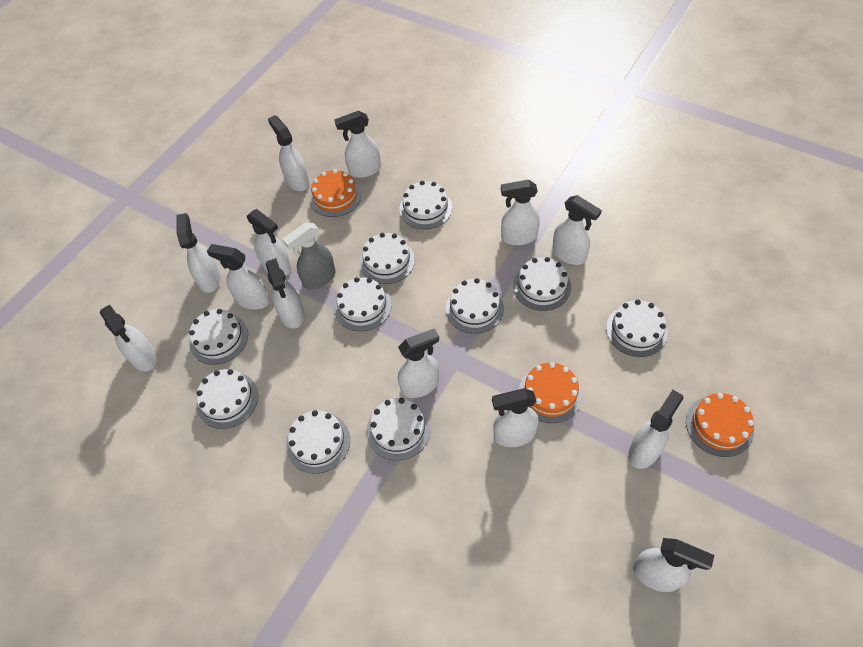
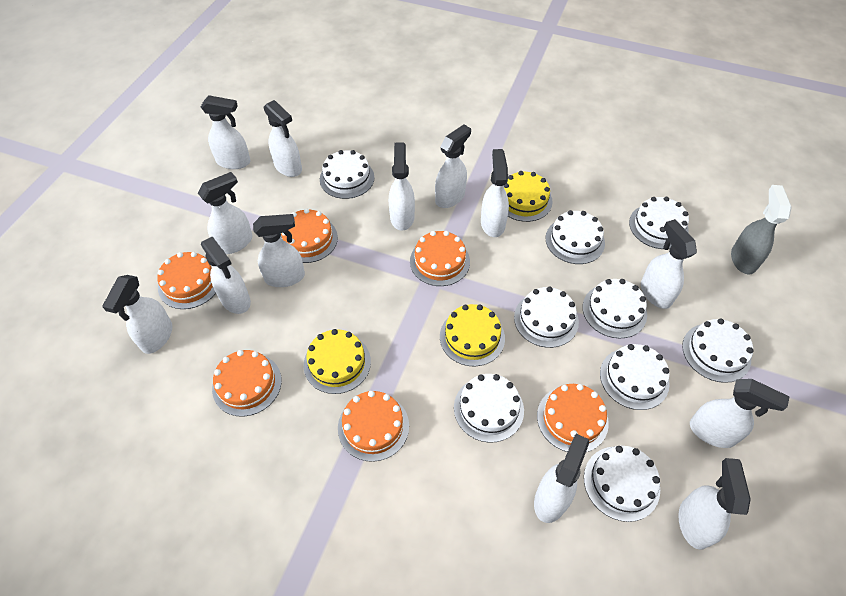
orange cake: [310,169,361,217] [519,362,582,423] [686,393,754,457] = 3 -> [157,252,216,309] [212,350,282,416] [281,209,338,263] [338,391,409,462] [410,231,470,286] [537,384,609,452] = 6
white cake: [189,309,248,365] [196,369,258,429] [286,410,350,474] [334,277,392,331] [359,233,415,284] [367,398,430,460] [399,181,452,229] [446,278,504,334] [513,257,571,311] [606,300,668,357] = 10 -> [320,150,375,199] [454,374,524,443] [514,287,579,348] [546,210,605,264] [582,279,647,339] [584,446,660,522] [600,344,670,410] [629,197,689,249] [682,319,753,383] = 9
yellow cake: none = 0 -> [304,329,371,394] [440,304,505,366] [504,171,553,222] = 3

